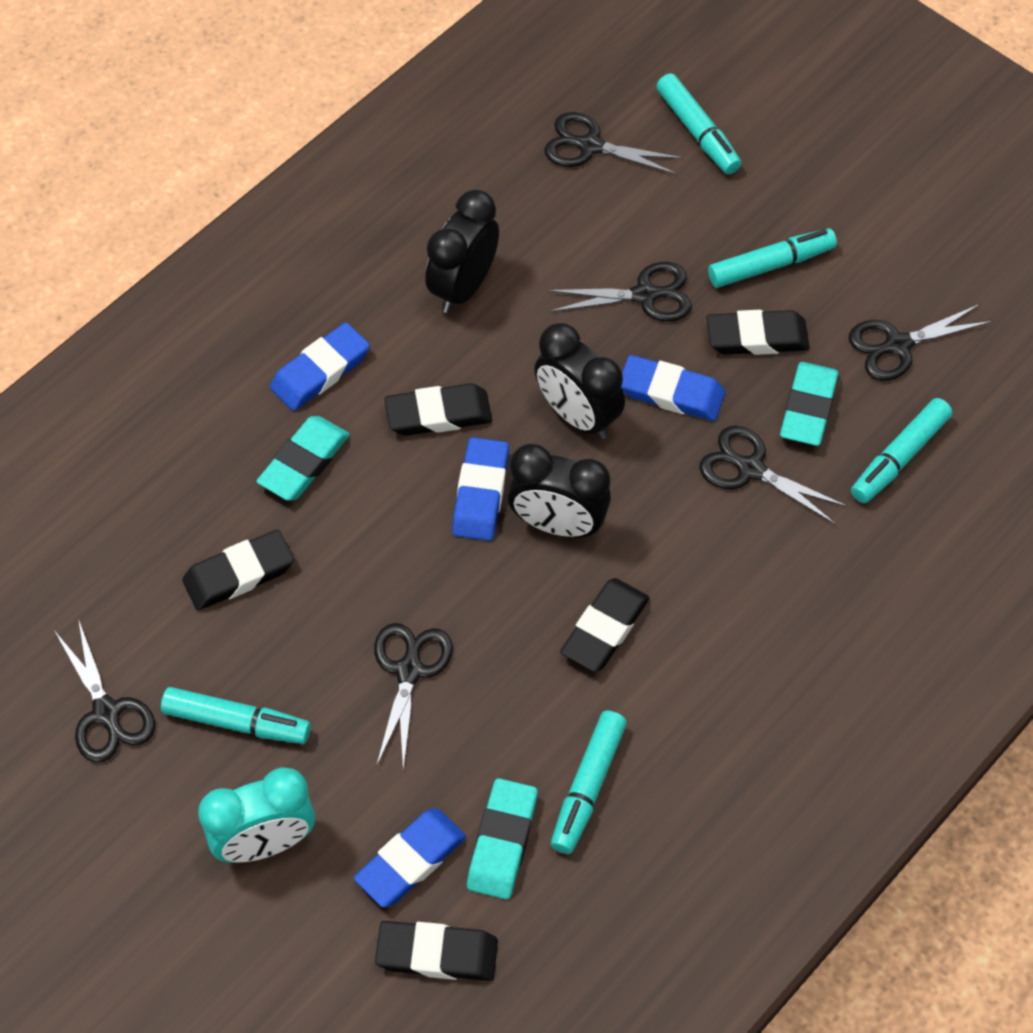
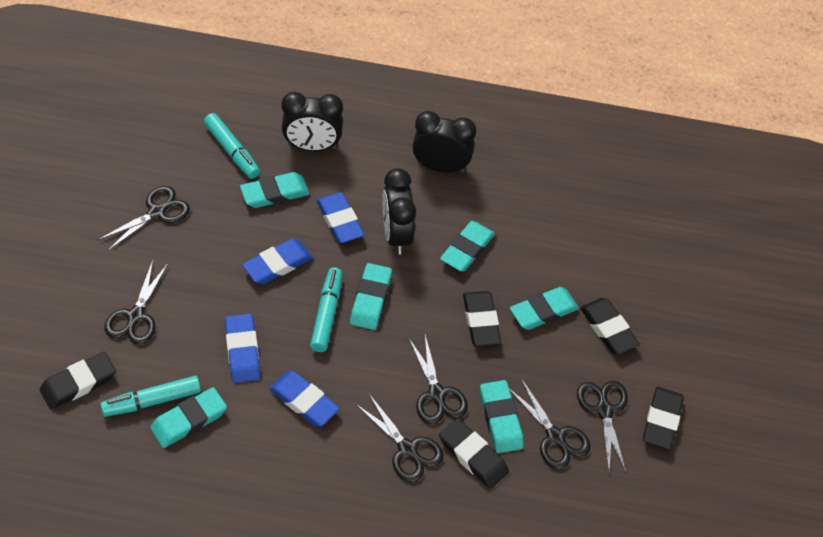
turquoise clock: [198,767,315,863] = 1 -> none = 0
turquoise eraser: [256,416,350,501] [467,778,538,899] [780,362,839,446] = 3 -> [150,387,227,448] [240,172,309,208] [350,263,392,330] [440,221,495,272] [480,380,524,453] [510,287,579,330] = 6
turquoise marker: [161,687,311,744] [551,711,627,854] [656,73,741,174] [708,228,837,288] [851,398,952,503] = 5 -> [100,376,201,417] [204,113,260,179] [310,267,342,352] = 3

